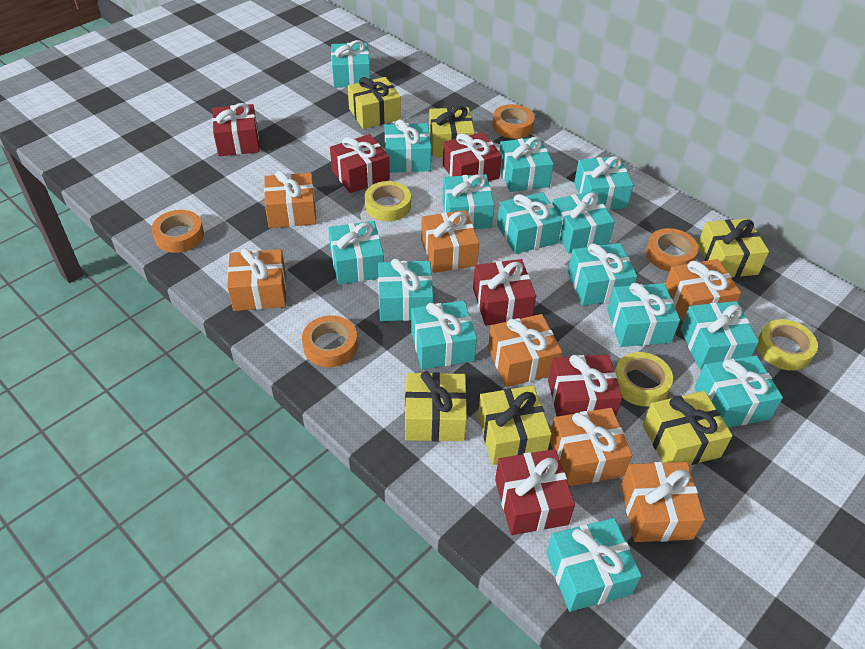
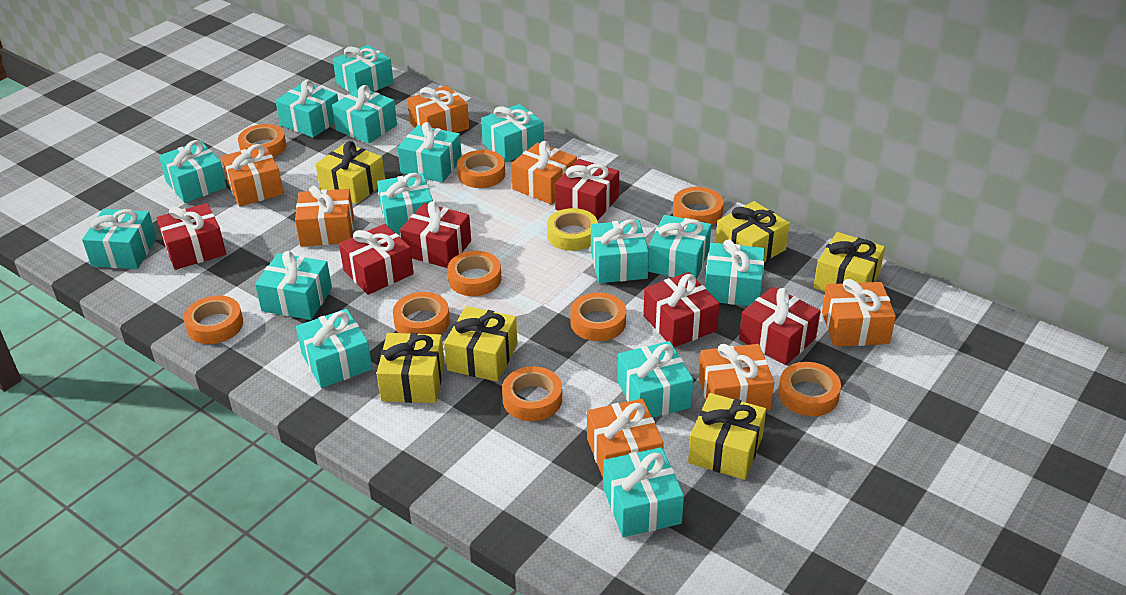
orange tape: [152,210,204,253] [302,315,358,367] [492,104,535,139] [646,228,699,272] = 4 -> [183,295,243,344] [238,124,287,158] [393,292,450,334] [447,251,501,296] [457,150,505,188] [502,366,562,421] [570,292,626,341] [673,187,723,226] [778,362,841,416] = 9
yellow tape: [365,181,411,221] [615,352,673,407] [757,319,818,371] = 3 -> [547,208,598,251] = 1

